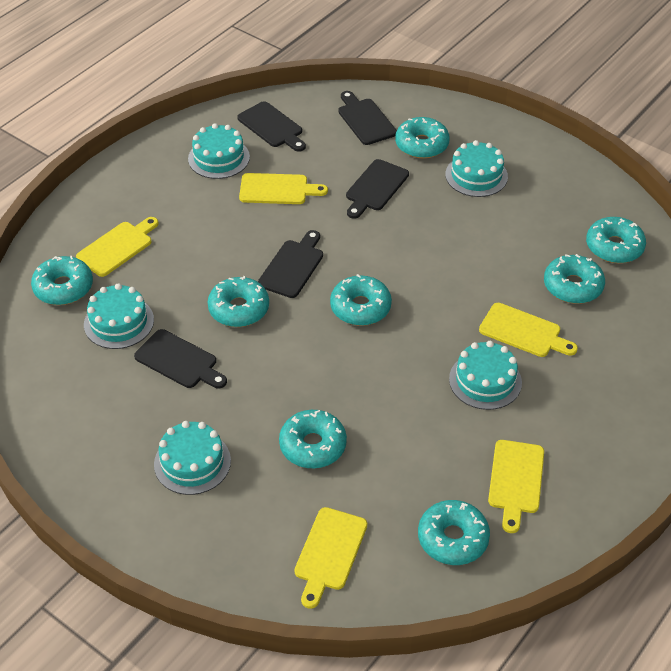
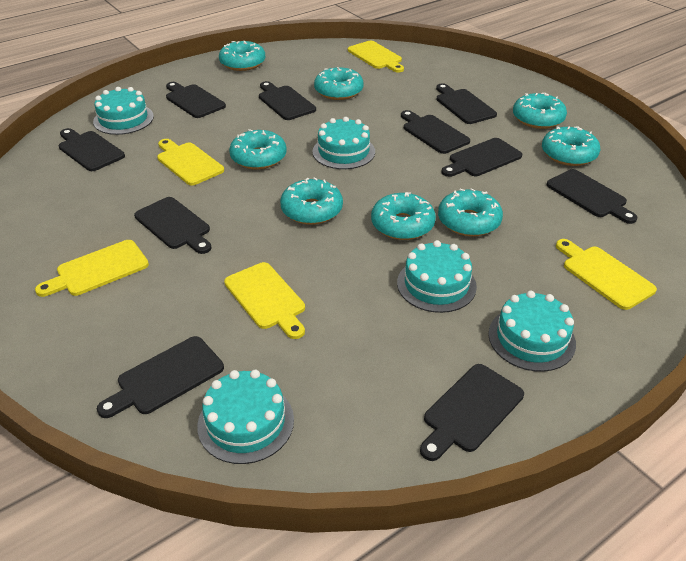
black cutting board: [134,329,227,389] [237,101,306,152] [258,230,323,298] [338,91,397,145] [346,159,409,219] = 5 -> [59,128,125,171] [97,336,224,418] [134,197,212,254] [166,82,226,118] [259,81,316,120] [401,110,470,154] [420,364,524,461] [436,83,497,124] [441,138,522,177] [546,169,637,224] = 10

